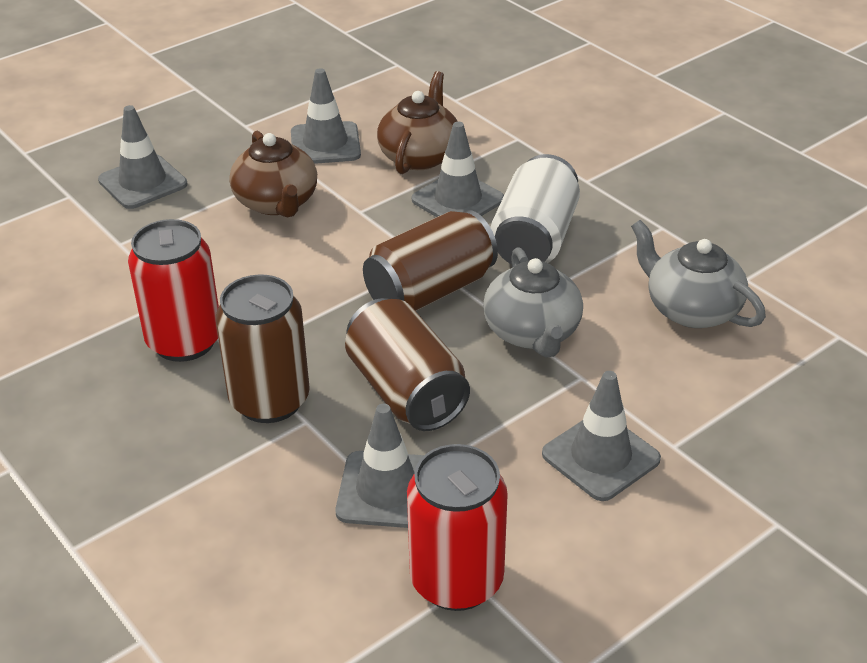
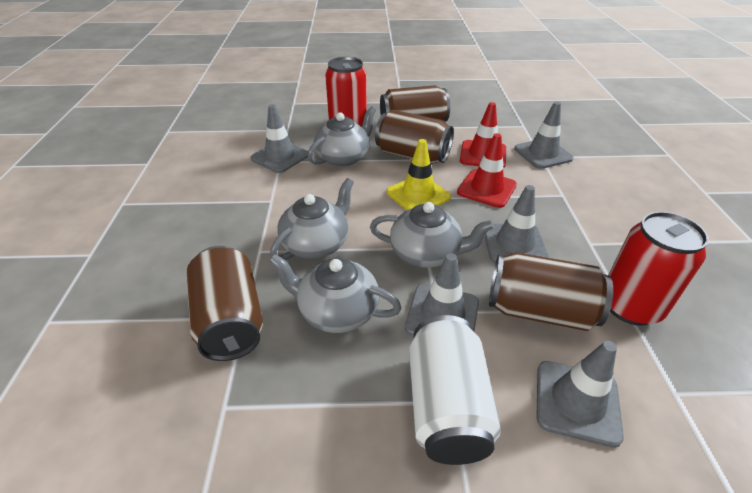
brown can: [216,274,310,423] [345,298,470,431] [363,210,498,311] = 3 -> [186,246,263,361] [375,110,454,164] [380,85,450,121] [489,252,613,331] = 4
brown teapot: [229,131,317,217] [377,71,458,174] = 2 -> none = 0
grey teapot: [483,247,583,358] [631,220,766,328] = 2 -> [269,254,402,333] [270,178,354,260] [307,106,376,167] [370,202,494,268] = 4
red traffic cone: none = 0 -> [457,133,517,208] [460,102,506,168] = 2
yellow traffic cone: none = 0 -> [387,139,451,210] = 1

